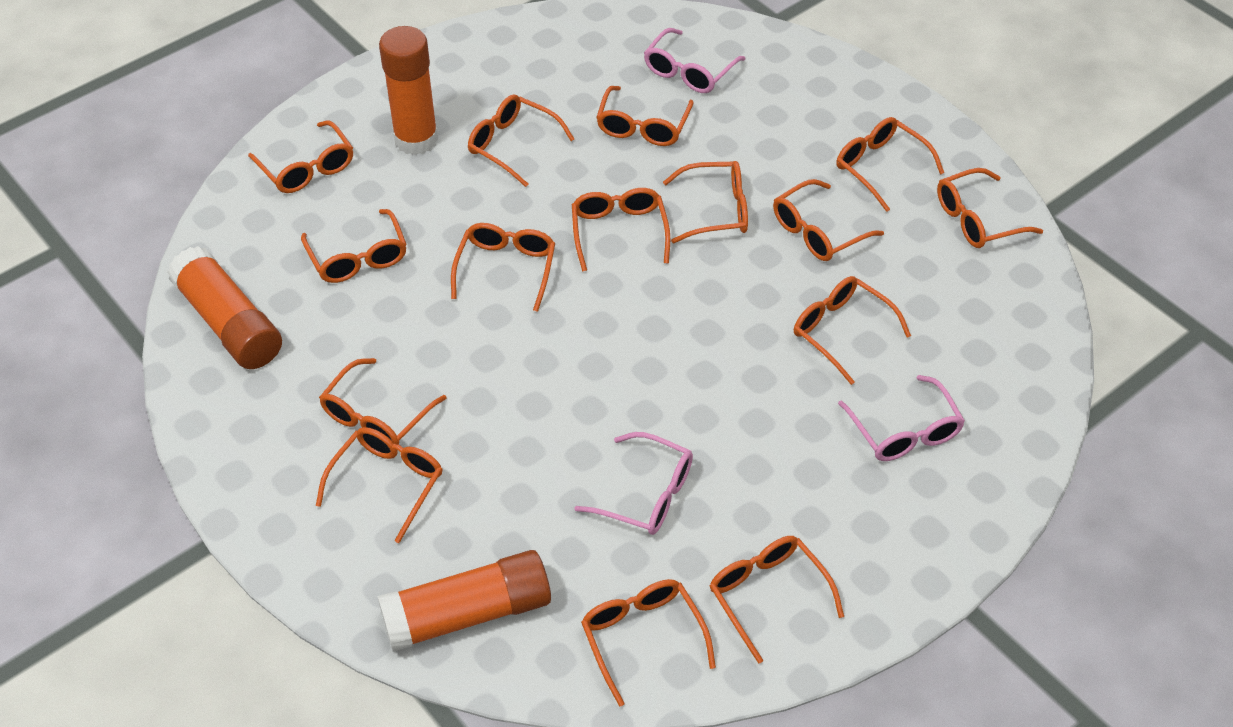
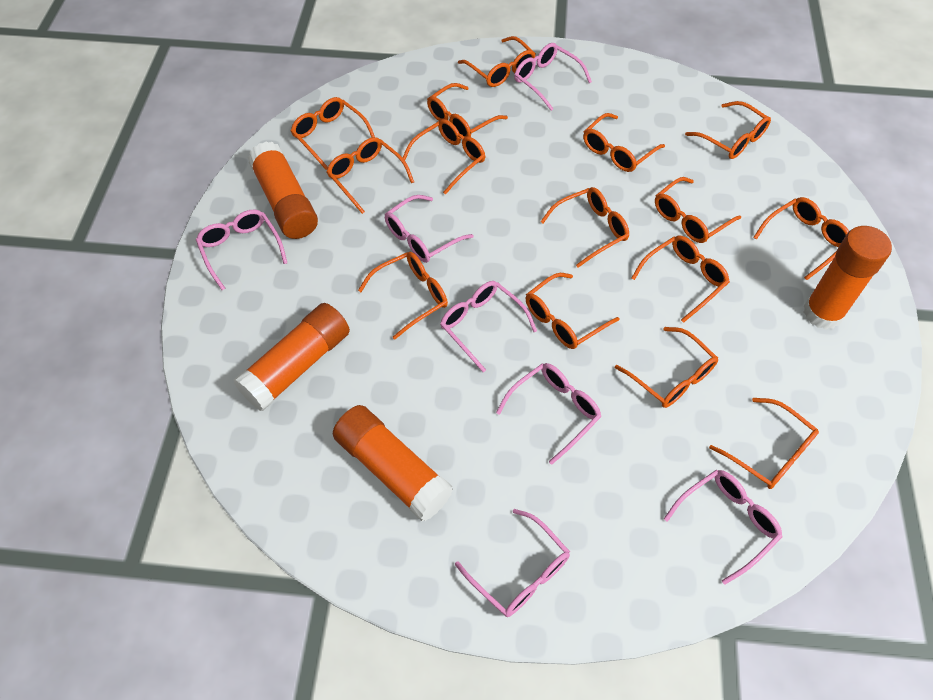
orange glue stick: [167,246,282,369] [377,550,551,652] [379,26,438,155] = 3 -> [233,303,350,411] [248,142,318,239] [333,405,453,521] [803,226,892,329] = 4
pink glasses: [574,432,693,535] [644,28,746,93] [838,375,965,461] = 3 -> [196,209,287,290] [385,195,473,263] [440,281,537,372] [455,509,570,617] [496,363,602,465] [514,43,592,111] [664,470,783,585] = 7

